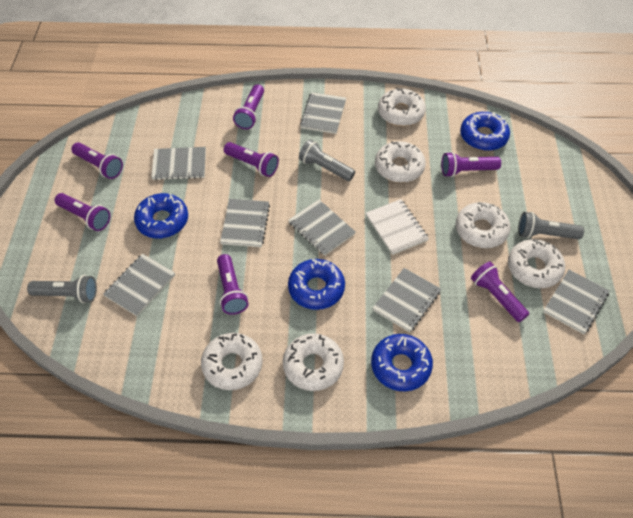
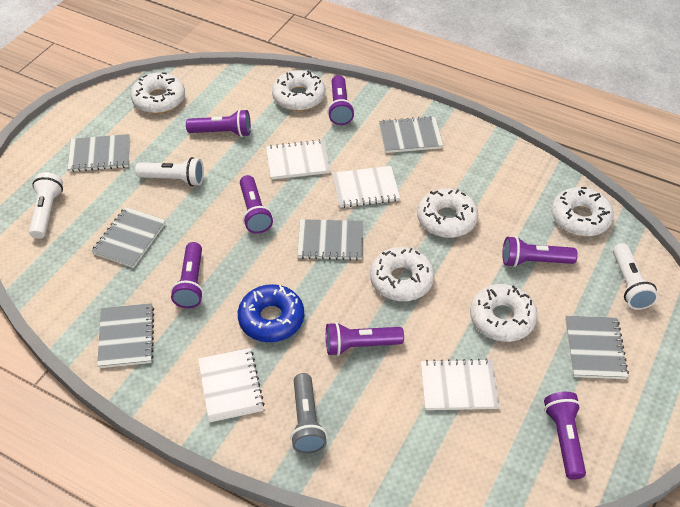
blue donut: [134,193,188,239] [288,259,345,310] [371,334,433,391] [460,112,510,151] = 4 -> [238,284,304,342] = 1
grey flashlight: [27,275,97,303] [299,139,355,181] [518,212,584,239] = 3 -> [290,373,327,454] = 1
grey notebook: [103,254,175,316] [151,147,206,180] [220,199,270,247] [288,199,355,256] [300,92,346,134] [372,268,441,332] [543,270,610,334] = 7 -> [68,134,130,172] [91,207,166,268] [97,303,154,368] [297,219,363,260] [379,116,443,153] [565,316,629,379] = 6
white flashlight: none = 0 -> [29,172,63,239] [135,157,204,186] [613,243,658,310] = 3
white notebook: [366,199,429,255] = 1 -> [198,348,265,422] [266,140,330,180] [332,166,400,208] [421,359,500,410] = 4

